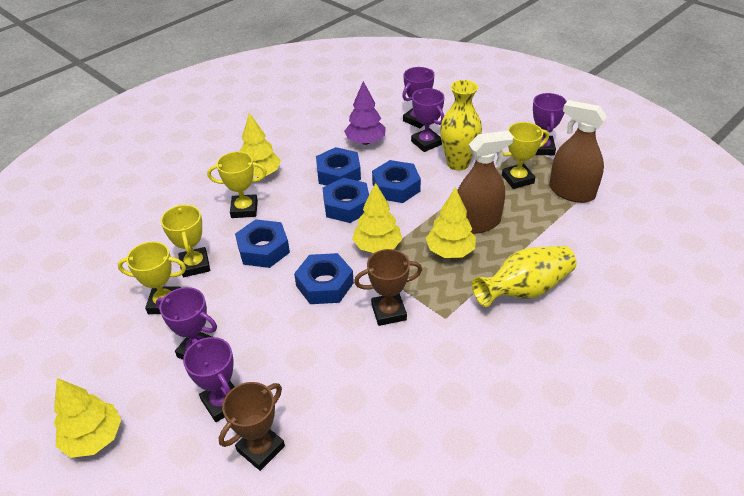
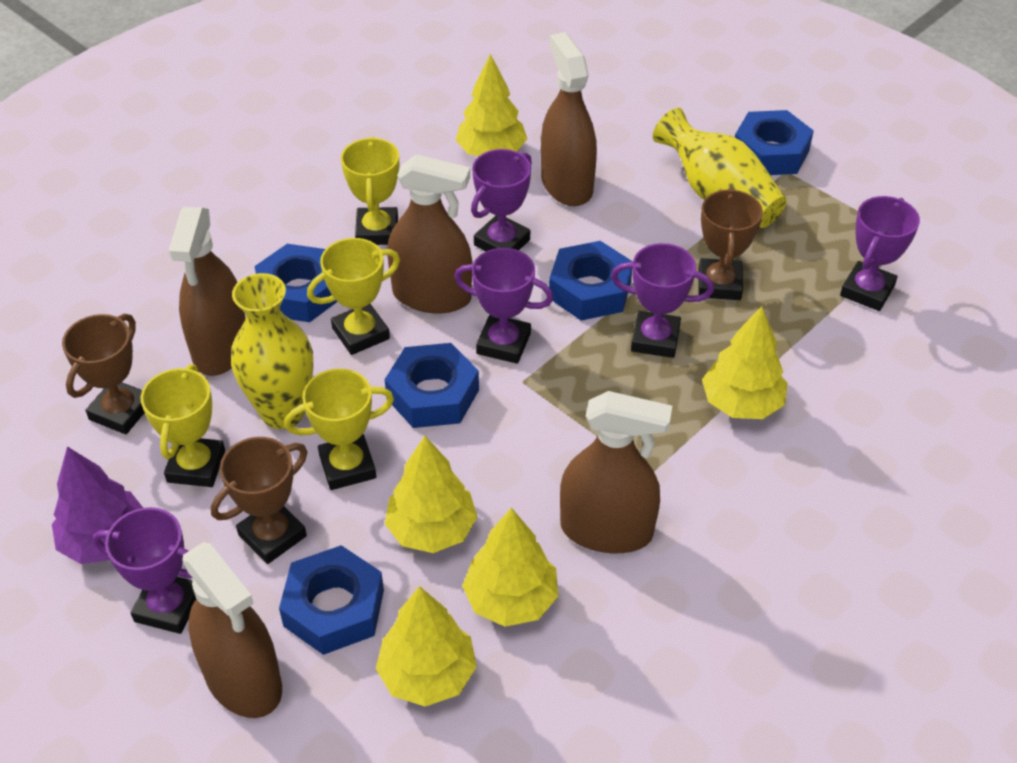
brown spray bottle: [457,131,514,234] [549,100,607,203] = 2 -> [169,207,245,376] [182,542,282,718] [387,154,472,313] [541,32,597,206] [560,391,672,553] = 5
brown trophy: [219,382,285,471] [354,249,422,326] = 2 -> [62,314,145,434] [211,437,307,564] [699,188,763,300] = 3
yellow tree: [54,378,122,458] [240,113,281,177] [352,183,402,253] [426,187,476,258] = 4 -> [376,586,477,707] [385,436,477,553] [456,54,527,156] [462,508,558,627] [702,306,788,419] = 5

